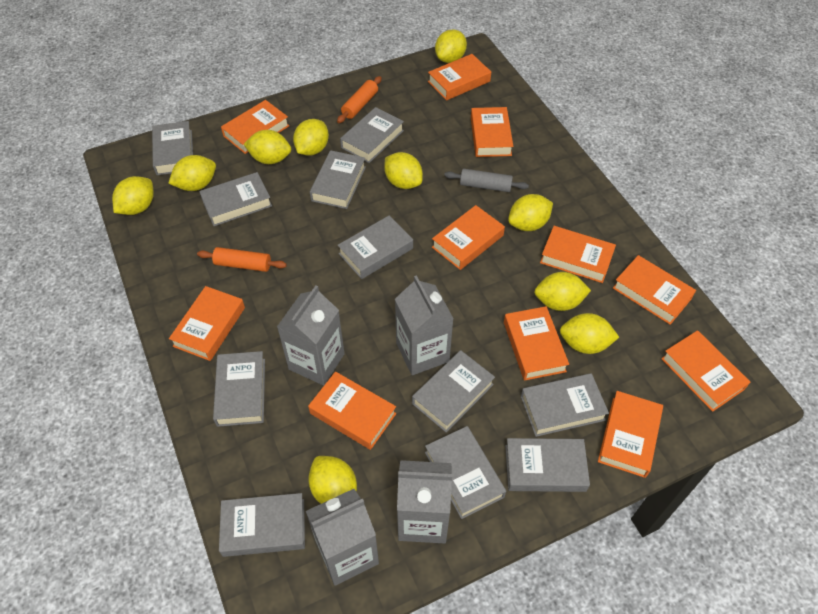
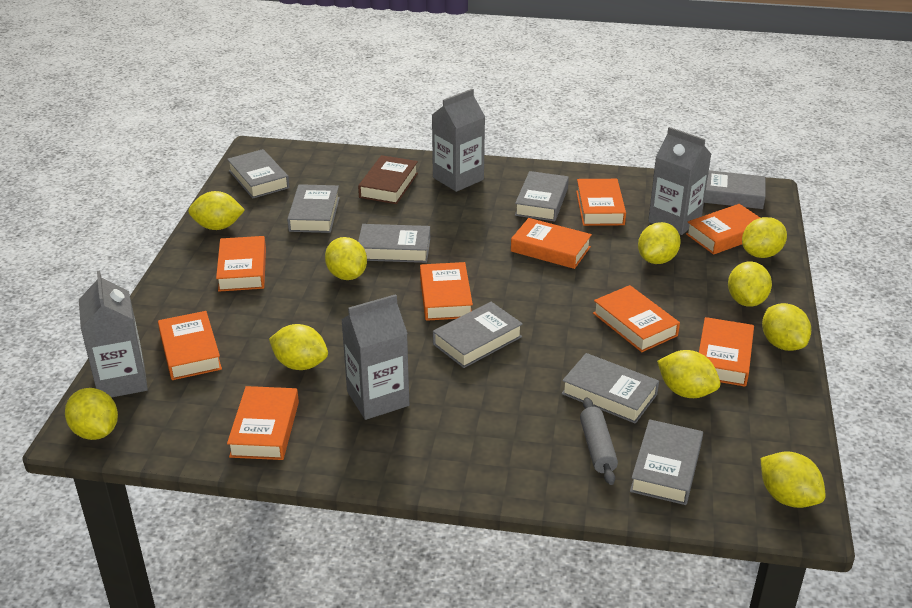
brown book: none = 0 -> [358,155,418,204] = 1
grey book: [152,121,193,175] [199,172,272,226] [213,351,265,427] [219,493,305,557] [310,150,366,209] [338,215,413,279] [340,107,404,163] [412,350,495,432] [425,426,506,519] [505,438,590,492] [521,373,609,437] = 11 -> [227,149,290,199] [287,184,340,233] [358,224,430,263] [433,302,523,368] [515,171,569,221] [561,353,659,424] [630,419,703,505] [704,170,765,209] = 8
orange book: [169,286,245,361] [221,100,289,154] [308,371,396,450] [428,54,491,100] [432,205,505,270] [471,107,513,157] [504,306,569,381] [540,226,616,283] [598,391,663,478] [613,255,696,325] [661,330,750,412] = 11 -> [158,311,222,380] [216,236,266,292] [227,386,299,460] [420,262,473,321] [511,218,592,269] [576,179,626,226] [593,285,680,352] [686,204,760,255] [699,317,754,387] = 9
orange rolling pin: [197,247,287,272] [337,76,382,123] = 2 -> none = 0

